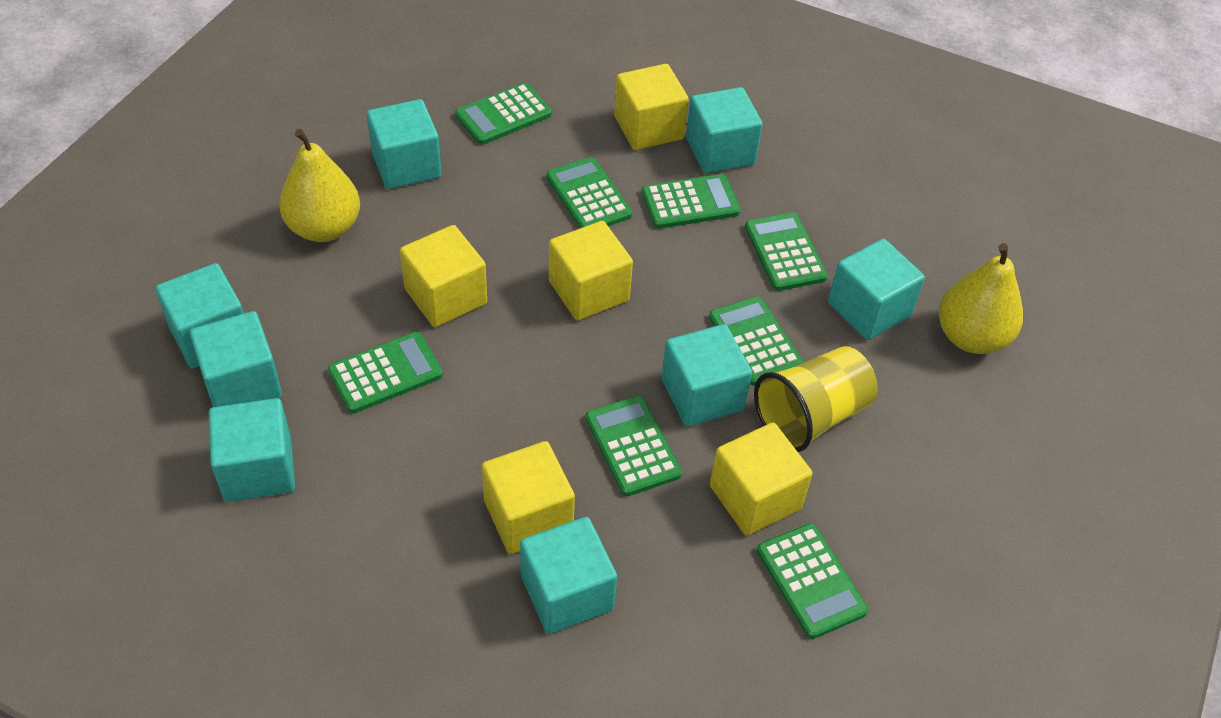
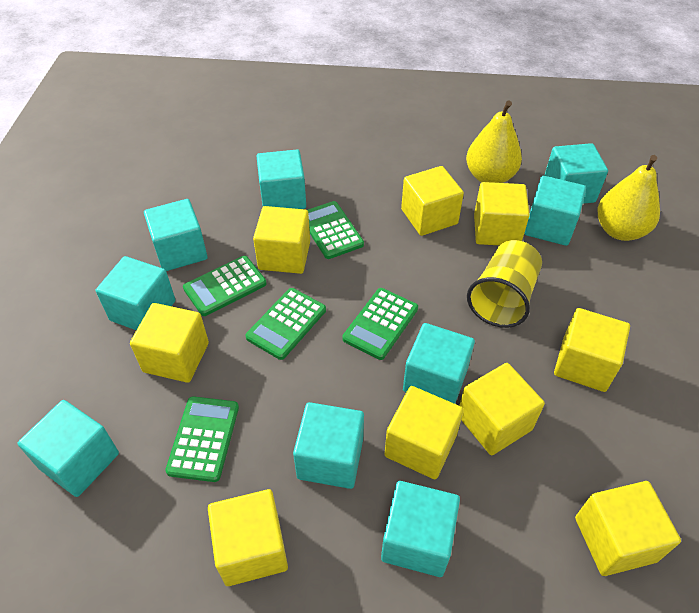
green calculator: [328,332,443,413] [455,83,552,145] [546,157,632,228] [585,396,682,496] [641,174,741,229] [709,296,804,386] [745,212,828,291] [757,523,868,639] = 8 -> [165,396,239,482] [183,256,267,316] [245,288,326,360] [308,201,364,259] [342,288,418,360] = 5
turquoise cube: [155,263,244,369] [189,311,282,407] [209,398,295,502] [367,99,441,189] [520,517,617,634] [661,324,752,427] [686,87,763,173] [828,239,925,340] = 8 -> [18,400,119,497] [96,256,175,330] [144,199,208,271] [256,149,306,209] [293,402,364,489] [381,481,460,577] [403,323,475,404] [524,176,586,246] [544,143,608,204] = 9
yellow cube: [400,225,487,327] [482,441,575,554] [549,221,633,321] [614,64,689,150] [710,423,813,535] = 5 -> [130,303,209,383] [208,489,288,586] [253,206,310,274] [384,386,464,479] [401,166,464,236] [459,363,545,455] [474,182,530,246] [554,308,630,392] [575,481,681,576] = 9

